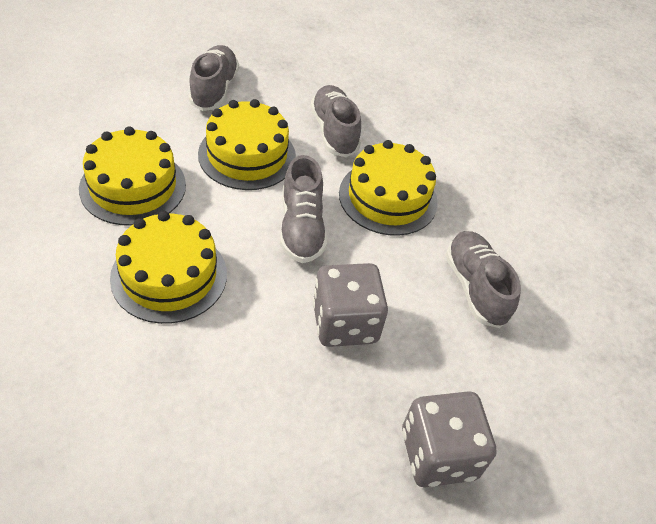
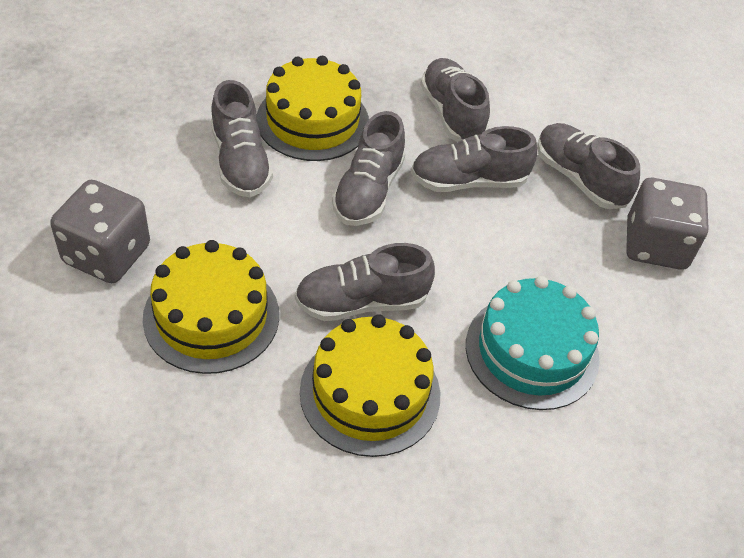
grey shoe: [189,45,239,111] [280,155,327,263] [310,85,361,157] [446,231,521,328] = 4 -> [211,80,273,197] [295,243,435,321] [332,111,405,226] [411,126,537,192] [420,58,490,142] [537,123,640,209] = 6
turquoise cake: none = 0 -> [466,276,600,410] = 1
yellow cake: [79,126,186,226] [110,211,227,324] [198,99,296,190] [339,140,438,236] = 4 -> [143,240,279,374] [257,56,369,161] [300,314,440,457] = 3

